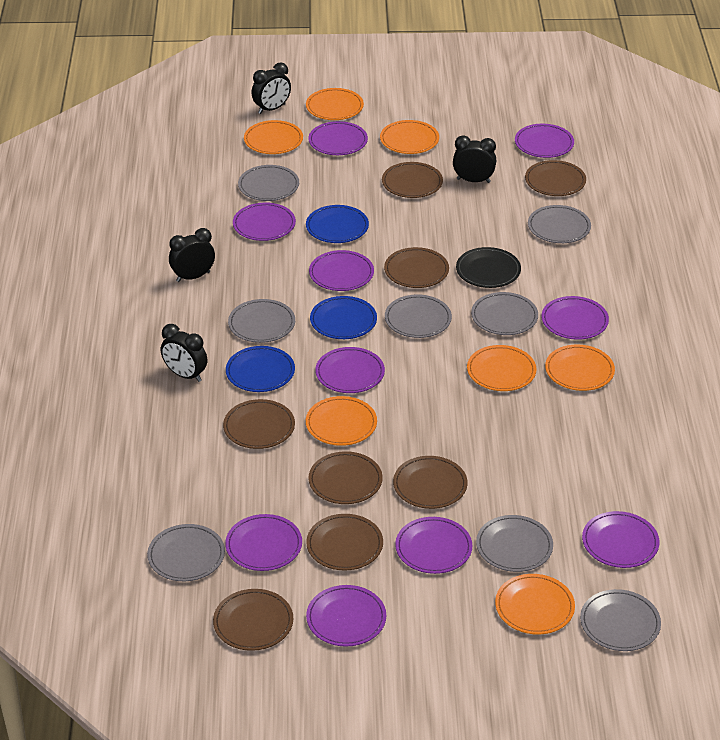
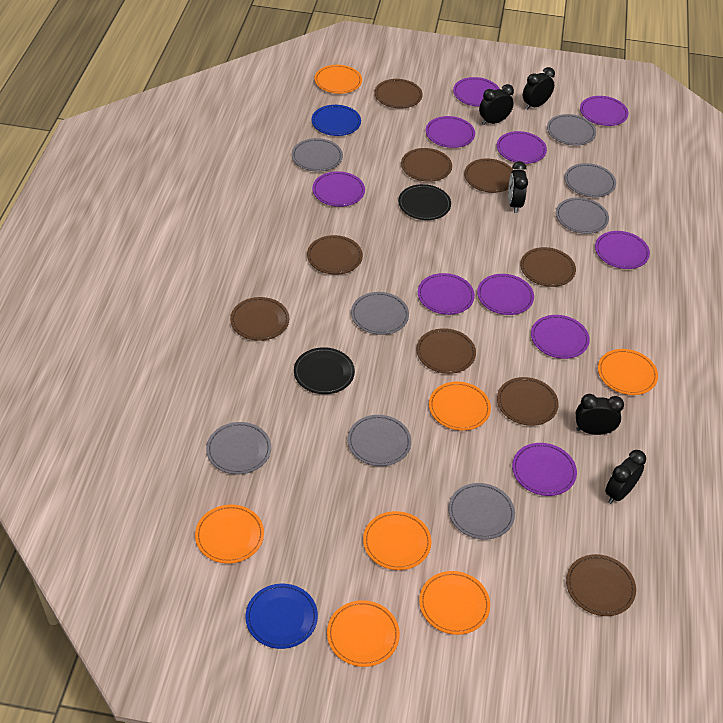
black clock: [161,324,207,382] [169,228,215,282] [251,62,291,114] [453,135,496,183] = 4 -> [479,84,514,125] [508,161,528,213] [523,67,555,110] [576,394,624,435] [605,450,646,504] = 5
black plate: [456,247,521,288] = 1 -> [294,347,355,394] [398,184,451,220] = 2
blue plate: [226,346,295,392] [306,205,369,243] [310,296,377,339] = 3 -> [245,584,318,649] [311,105,361,136] = 2
brown plate: [213,589,293,651] [223,399,295,449] [306,514,383,571] [308,451,383,504] [382,162,443,198] [384,247,449,288] [393,456,467,509] [525,160,586,196] = 8 -> [230,297,289,341] [307,235,363,275] [374,79,423,108] [401,148,452,182] [416,328,476,374] [464,159,513,193] [497,377,559,426] [520,247,576,287] [566,554,636,616] = 9

